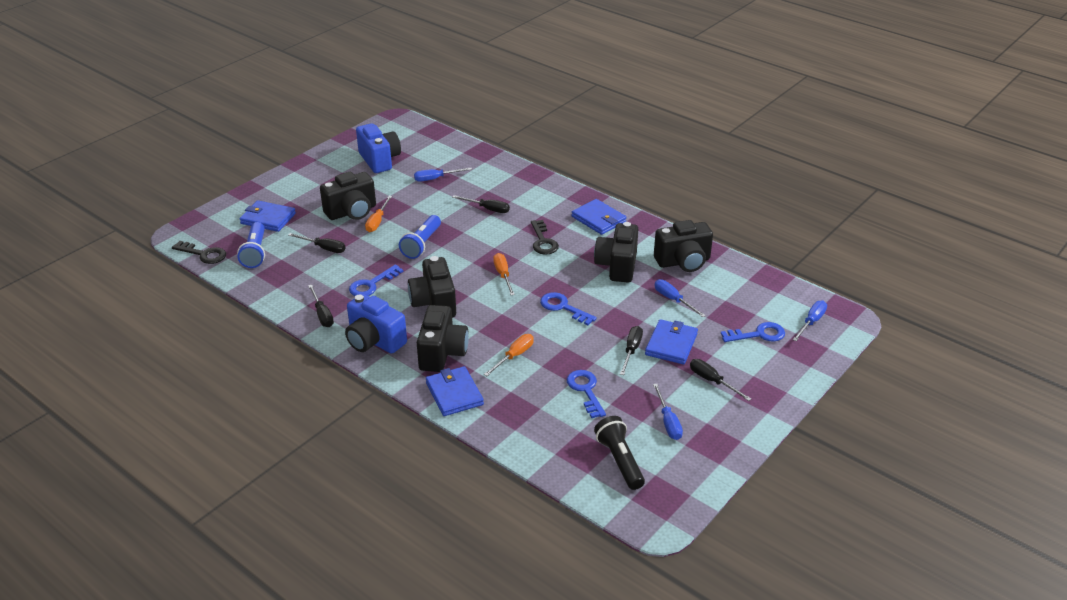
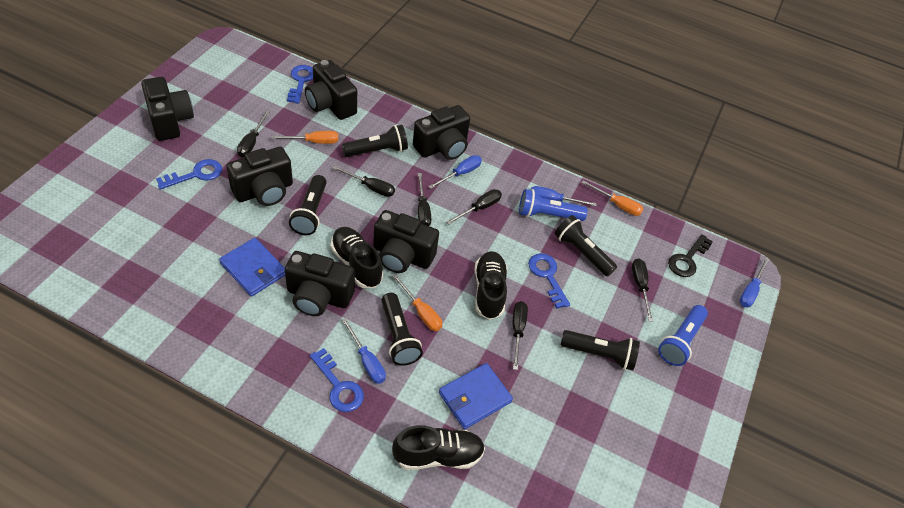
black camera: [320,172,376,220] [408,256,456,318] [417,305,469,372] [594,222,638,282] [654,220,713,272] = 5 -> [141,77,194,141] [226,147,293,206] [285,251,355,316] [305,60,357,120] [373,210,439,273] [413,105,470,160] = 6
black flashlight: [594,416,645,490] = 1 -> [289,175,327,235] [342,125,408,157] [381,293,423,366] [554,215,617,276] [561,330,640,370] = 5
black key: [172,241,226,264] [531,220,559,255] = 2 -> [668,234,713,277] = 1
black screwdriver: [288,233,346,253] [308,285,334,327] [453,195,510,213] [620,326,643,375] [690,359,751,401] = 5 -> [237,110,270,157] [332,166,395,197] [418,173,432,226] [447,189,502,224] [513,301,528,370] [632,259,653,321] = 6
black shoe: none = 0 -> [331,227,383,288] [392,425,485,470] [474,251,507,320] = 3
blue camera: [345,294,407,354] [356,123,401,173] = 2 -> none = 0
blue wallet: [239,200,296,232] [426,366,484,416] [571,199,627,235] [645,319,698,364] = 4 -> [219,238,285,297] [439,363,513,429] = 2

